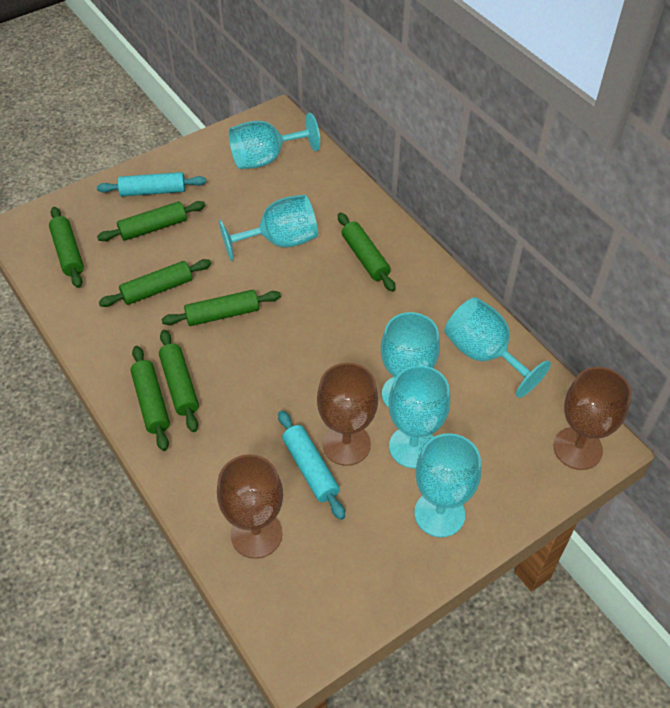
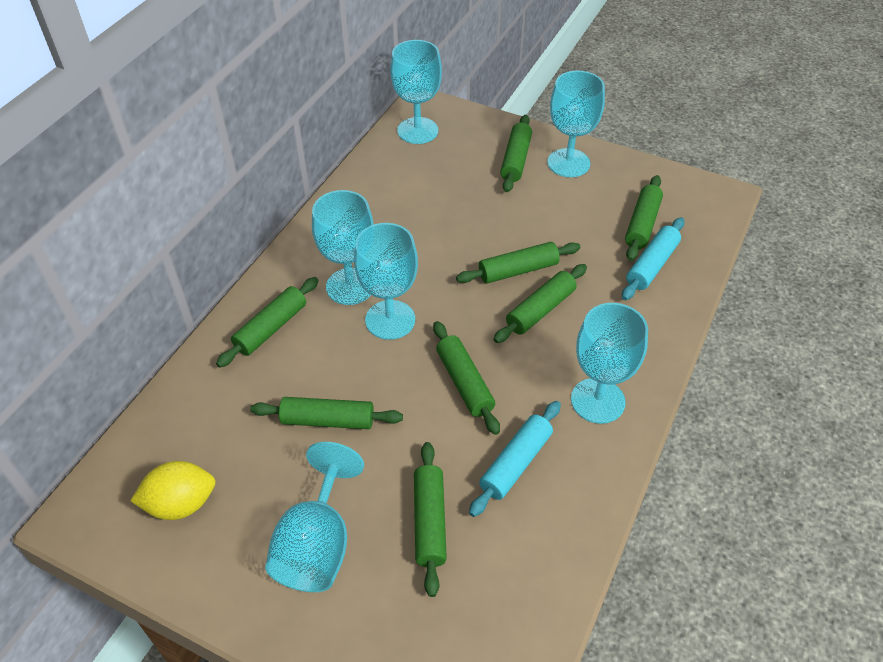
brown goblet: [217,454,283,559] [317,363,378,466] [554,367,632,470] = 3 -> none = 0
green rolling pin: [49,207,84,288] [97,201,205,241] [99,259,211,307] [131,346,170,451] [159,330,199,432] [161,290,281,326] [338,212,396,292] = 7 -> [216,277,319,368] [250,397,403,429] [414,442,447,597] [433,321,500,435] [456,242,580,284] [493,264,587,343] [500,115,532,192] [625,175,663,261] = 8
yellow lemon: none = 0 -> [130,461,216,520] = 1

